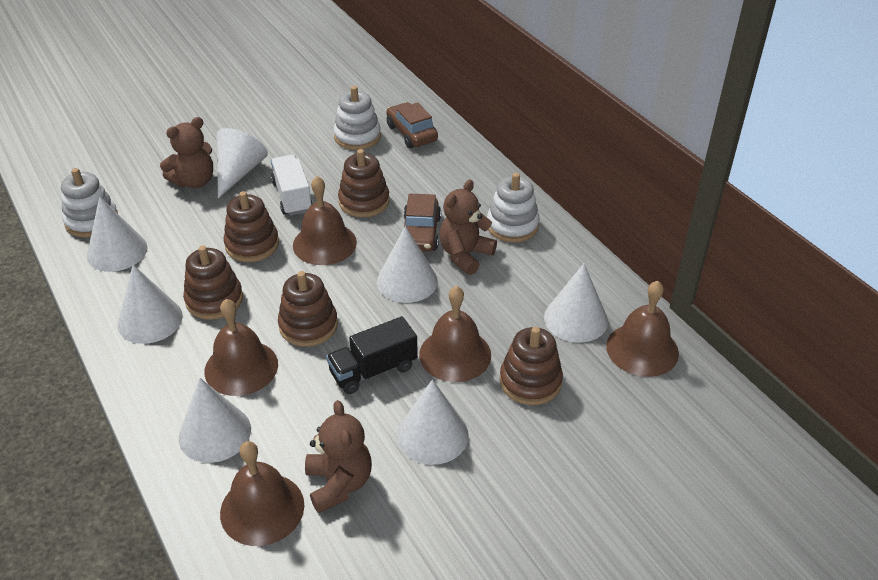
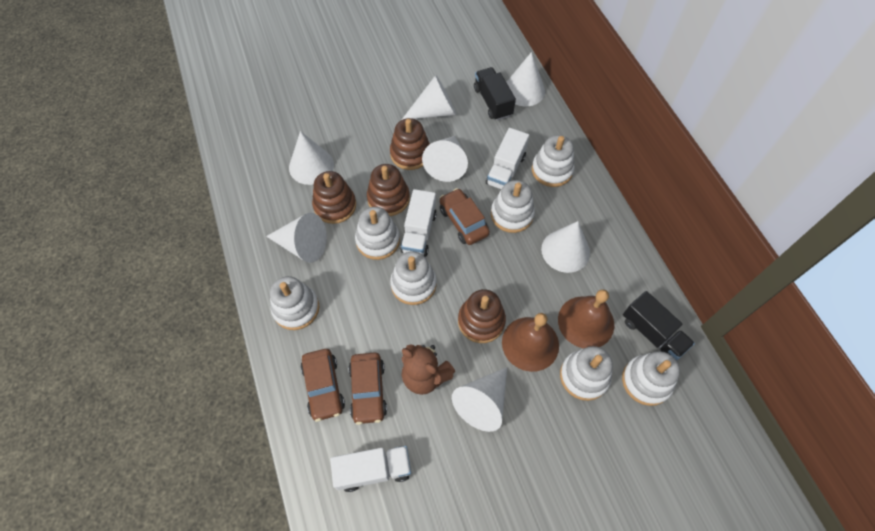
black truck: [326,316,418,394] = 1 -> [474,67,516,120] [623,291,695,360] = 2
brown bell: [204,299,278,396] [220,441,304,546] [293,176,357,265] [419,286,491,382] [606,281,679,377] = 5 -> [502,313,559,372] [558,289,614,348] = 2
brown car: [386,102,438,148] [404,194,441,252] = 2 -> [301,349,345,422] [348,352,387,425] [440,188,490,245] = 3
brown stacking toy: [183,246,243,320] [224,191,279,262] [278,271,338,347] [338,149,390,217] [500,327,563,405] = 5 -> [312,171,356,224] [367,164,410,216] [390,118,430,170] [458,289,506,343] = 4
brown teddy bear: [160,117,213,188] [305,400,372,513] [439,180,497,275] = 3 -> [401,344,455,395] = 1
white stacking toy: [61,168,118,238] [333,86,381,150] [487,173,540,242] = 3 -> [270,276,319,330] [355,207,400,260] [390,251,437,305] [491,180,535,233] [532,135,575,187] [560,346,613,401] [622,351,680,406] = 7
white truck: [271,155,313,216] = 1 -> [330,446,411,492] [400,189,437,257] [486,128,529,189] = 3

